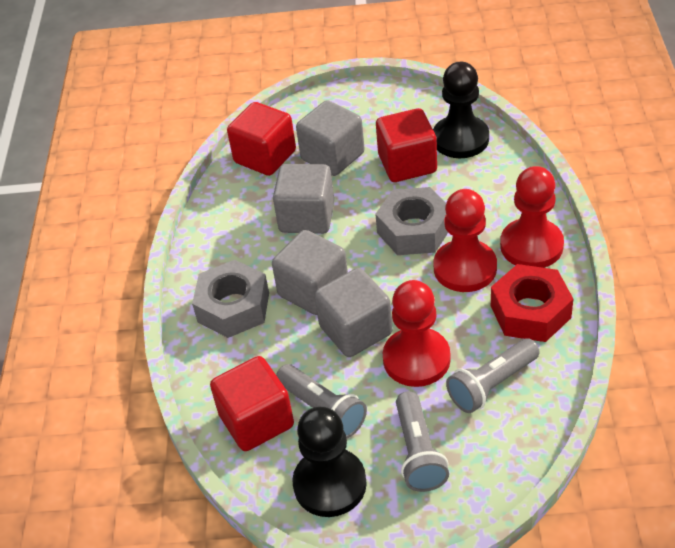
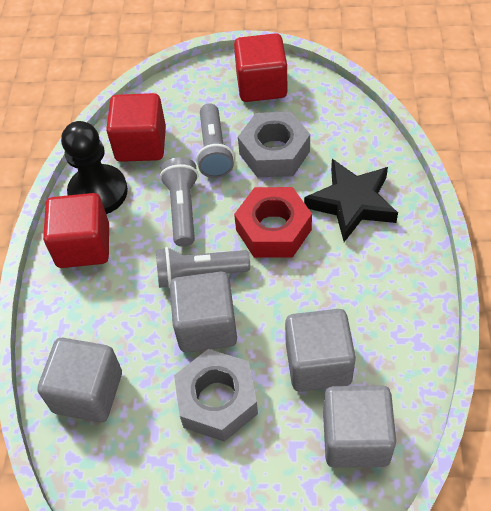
black pawn: [292,407,367,517] [433,62,489,158] = 2 -> [61,121,128,214] = 1
black star: none = 0 -> [304,159,398,242] = 1
red pawn: [383,280,451,387] [434,189,497,292] [500,166,564,268] = 3 -> none = 0

